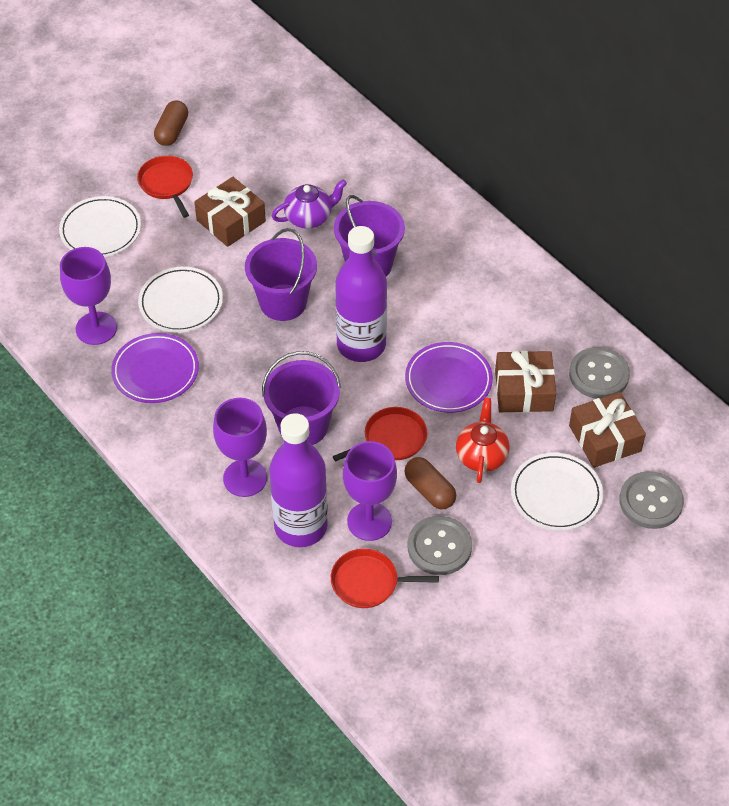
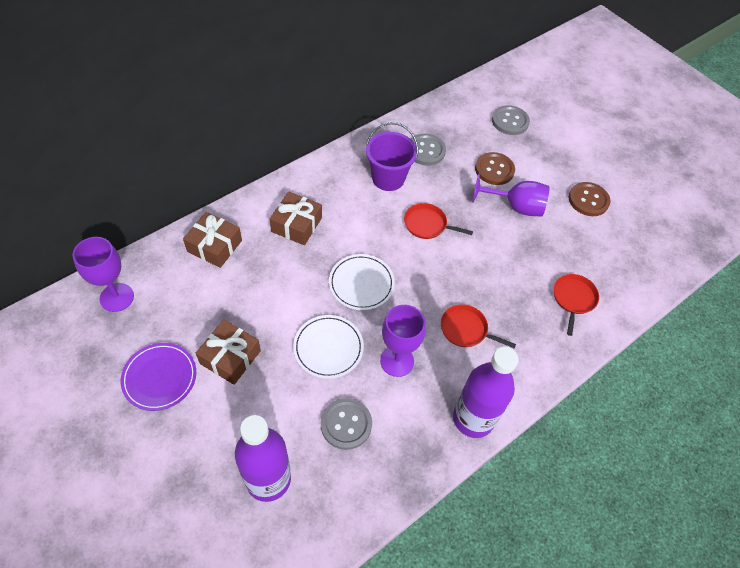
brown button: none = 0 -> [475,152,515,185] [569,182,611,216] = 2
brown capsule: [154,100,188,146] [404,457,456,509] = 2 -> none = 0
purple bucket: [245,228,317,321] [262,351,341,445] [334,195,405,277] = 3 -> [366,122,419,191] = 1
purple plate: [111,333,199,403] [405,342,493,413] = 2 -> [121,343,196,411] = 1
purple teapot: [272,179,347,229] = 1 -> none = 0
red teapot: [456,398,510,483] = 1 -> none = 0
white plate: [59,196,141,257] [138,267,223,333] [511,453,603,531] = 3 -> [293,315,364,379] [329,254,395,310] = 2

